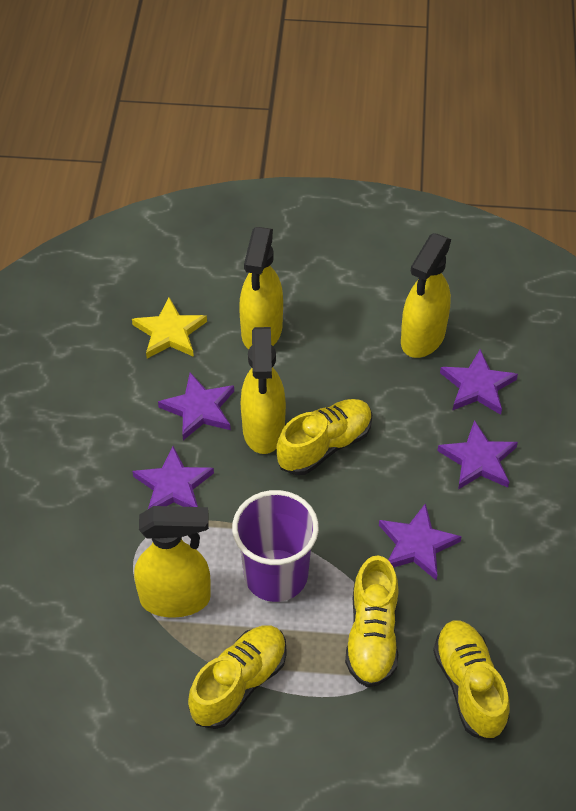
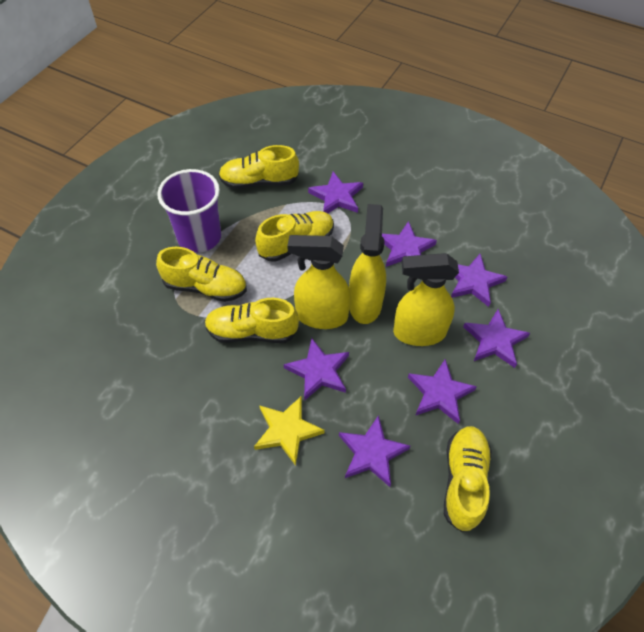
purple star: [132,446,214,509] [158,372,234,440] [379,503,462,581] [437,420,518,490] [440,349,518,415] = 5 -> [284,338,349,401] [308,172,363,213] [339,415,410,487] [382,221,437,267] [408,359,477,424] [451,254,507,307] [463,309,530,368] = 7
yellow shoe: [188,625,287,729] [277,399,372,475] [345,555,399,687] [433,620,510,740] = 4 -> [156,247,247,302] [205,298,299,343] [219,145,299,189] [255,211,334,262] [444,426,492,532] = 5
yellow spray bottle: [134,506,211,618] [239,227,283,349] [241,327,286,454] [401,233,451,358] = 4 -> [287,235,351,329] [349,204,386,324] [393,253,459,346] = 3

